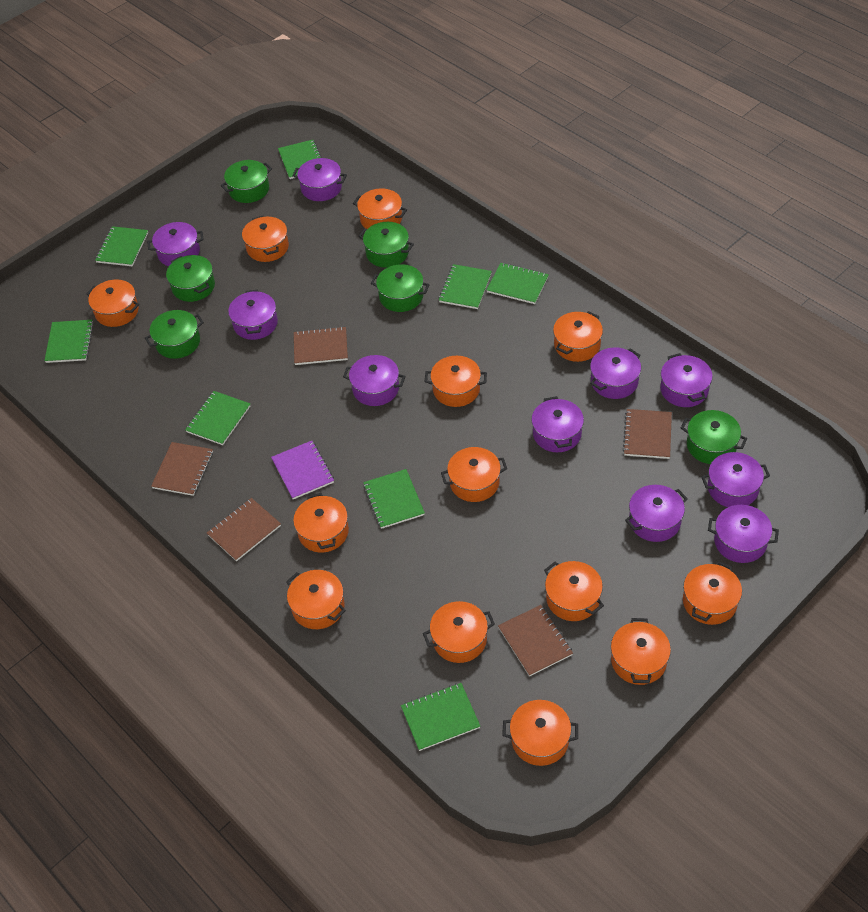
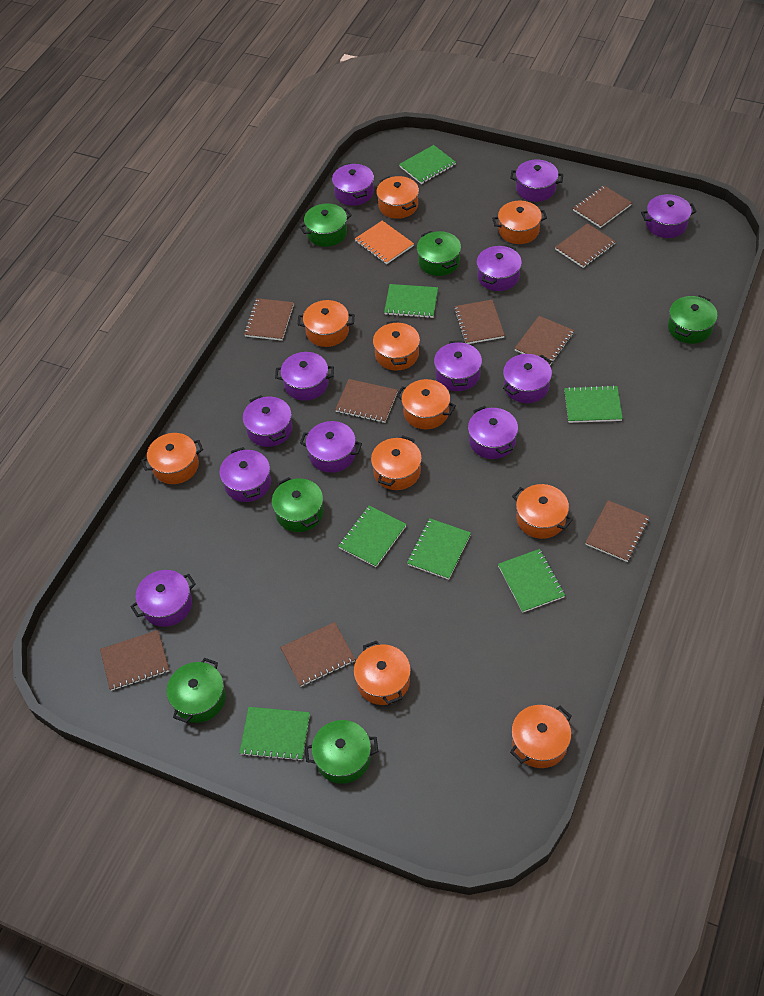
brown notebook: [151,442,213,496] [207,498,281,561] [294,326,348,365] [498,605,573,676] [623,409,672,459] = 5 -> [100,630,169,691] [244,298,294,341] [280,622,355,687] [335,379,398,423] [454,300,505,344] [514,316,574,365] [555,223,616,268] [573,186,632,228] [585,500,650,562] = 9
green notebook: [44,320,94,363] [95,226,148,266] [185,391,250,445] [278,140,322,179] [363,469,425,529] [401,683,480,751] [439,264,492,309] [487,263,549,304] = 8 -> [239,707,310,761] [338,505,406,567] [384,284,438,318] [399,145,456,184] [407,518,471,580] [498,549,565,613] [564,385,623,423] = 7
orange notebook: none = 0 -> [355,221,414,264] = 1
orange pot: [86,280,139,327] [242,216,289,262] [286,570,346,629] [293,493,349,553] [353,188,407,229] [423,601,495,663] [424,356,487,407] [441,447,507,502] [502,700,578,766] [544,561,604,621] [553,311,603,362] [611,618,671,685] [683,561,742,625] = 13 -> [141,433,203,484] [298,300,354,347] [353,641,411,705] [371,435,422,490] [373,321,420,370] [376,176,419,219] [396,379,456,429] [492,201,547,244] [510,705,572,768] [512,484,573,539] = 10
purple notebook: [271,441,334,499] = 1 -> none = 0
purple pot: [147,222,204,266] [228,290,278,340] [292,158,347,201] [343,355,405,406] [531,396,584,452] [590,347,641,399] [625,485,688,542] [660,353,713,407] [701,452,770,507] [708,505,779,563] = 10 -> [130,570,196,627] [219,447,271,502] [243,395,292,447] [275,352,334,401] [300,421,362,473] [332,163,374,206] [434,340,482,391] [468,406,518,459] [476,245,522,291] [503,354,552,403] [510,160,563,202] [641,194,697,238] = 12

